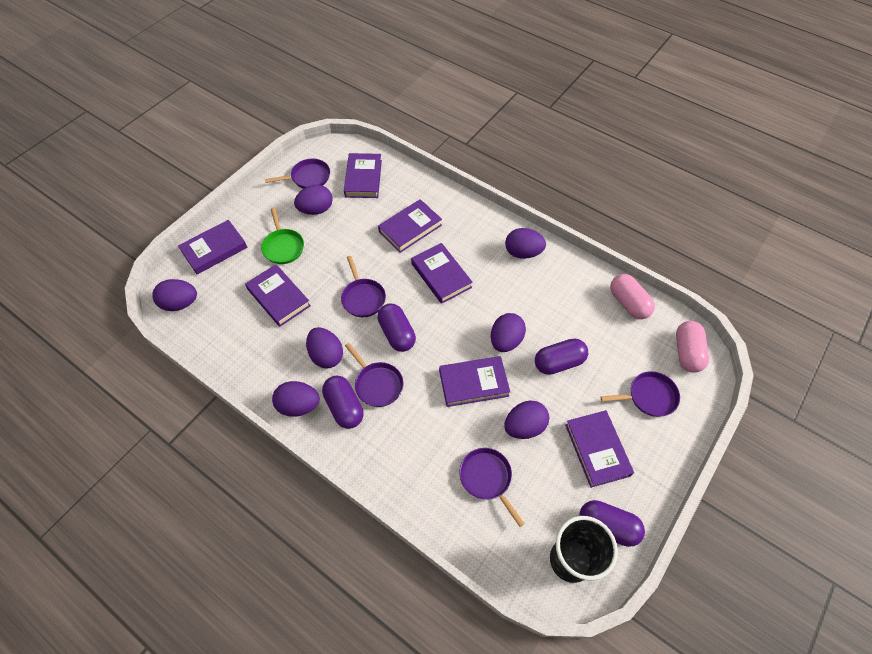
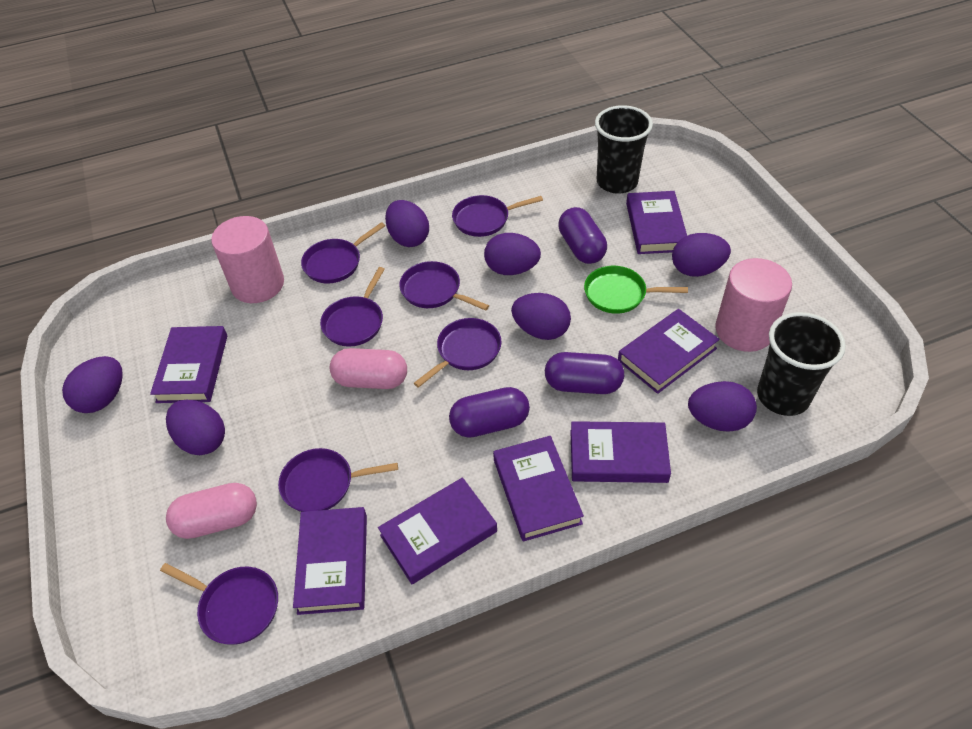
black cup: [550,516,618,583] = 1 -> [595,105,653,194] [757,312,846,416] = 2
pink cylinder: none = 0 -> [211,216,284,303] [715,258,792,352] = 2
purple capsule: [322,376,363,429] [377,303,416,352] [535,338,588,375] [579,500,645,547] = 4 -> [449,387,530,438] [545,352,624,394] [558,207,607,264] = 3
purple pan: [265,159,330,189] [341,256,386,317] [345,343,404,407] [460,448,525,527] [600,371,680,417] = 5 -> [160,563,278,644] [278,448,398,512] [301,222,385,283] [320,267,385,347] [399,261,489,311] [414,318,502,388] [452,195,543,237] = 7

